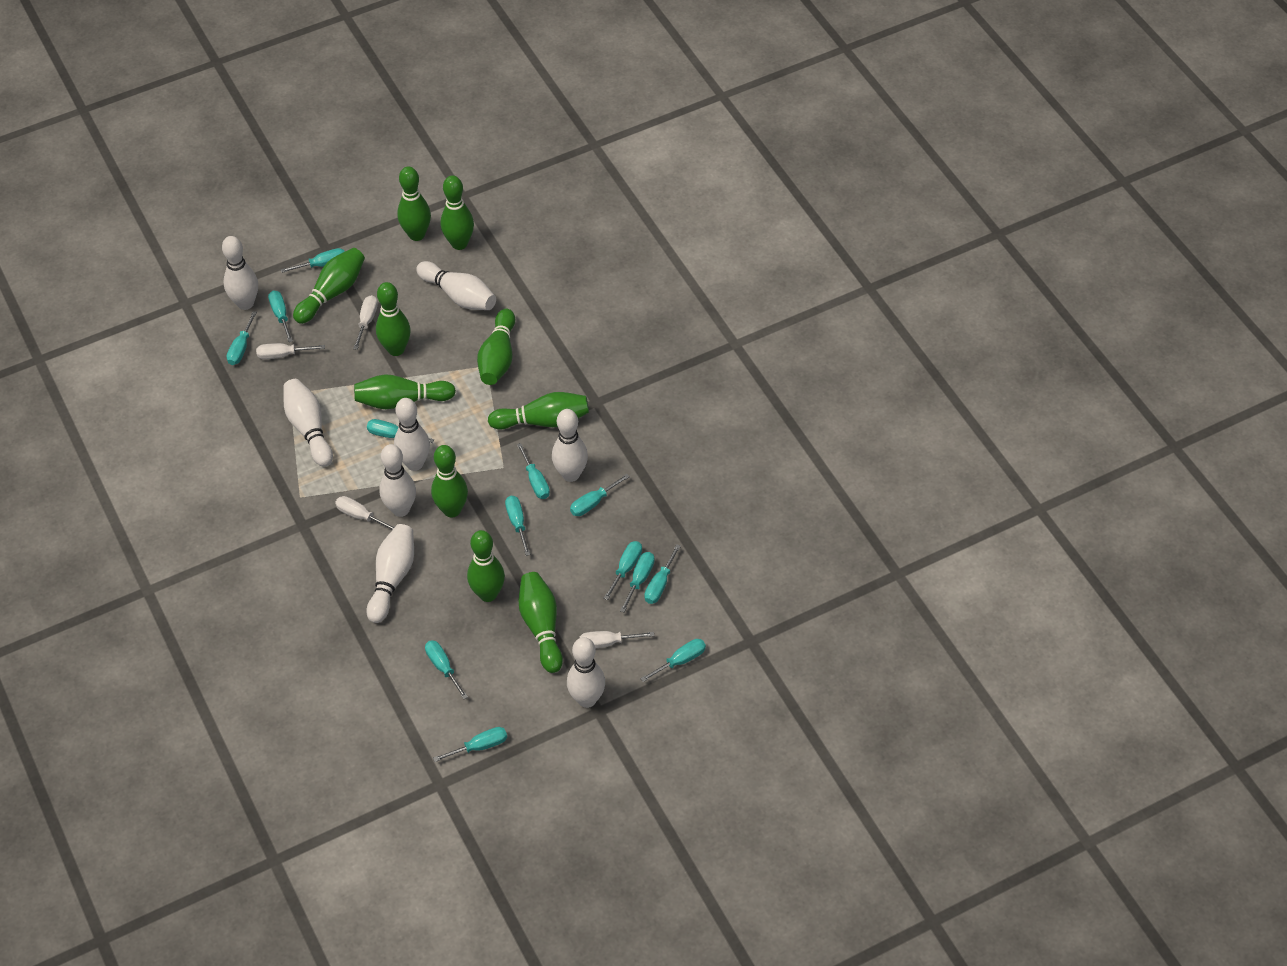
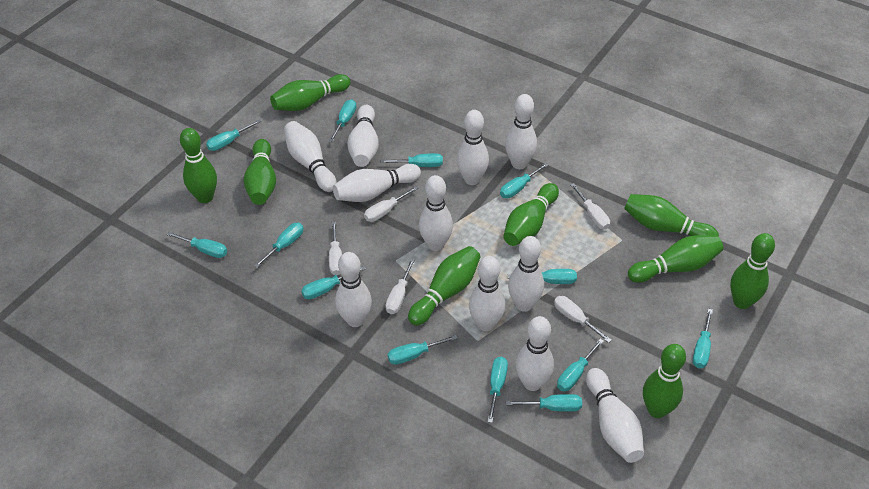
green bowling pin: [293,248,365,324] [354,374,456,409] [376,282,411,356] [397,166,431,241] [431,445,468,517] [441,175,474,250] [467,530,505,602] [477,309,515,385] [488,392,589,429] [519,572,563,673] = 10 -> [180,128,217,203] [243,139,276,205] [270,74,350,111] [408,246,481,326] [503,183,559,246] [624,194,719,236] [628,235,723,283] [643,344,686,418] [730,233,775,309] = 9
white bowling pin: [222,236,258,310] [283,379,333,467] [367,524,414,623] [379,444,416,517] [394,398,430,471] [416,261,496,310] [552,409,588,482] [567,637,605,708] = 8 -> [284,121,337,192] [333,164,421,202] [335,252,372,327] [347,105,379,167] [419,175,453,251] [457,110,489,185] [469,256,505,331] [505,94,537,169] [508,236,544,312] [516,316,554,391] [586,368,644,463] = 11
white screwdriver: [256,343,325,359] [335,496,395,530] [353,295,378,350] [580,631,654,648] = 4 -> [329,222,342,276] [364,186,418,222] [386,259,415,314] [554,296,612,343] [570,183,610,230] = 5

